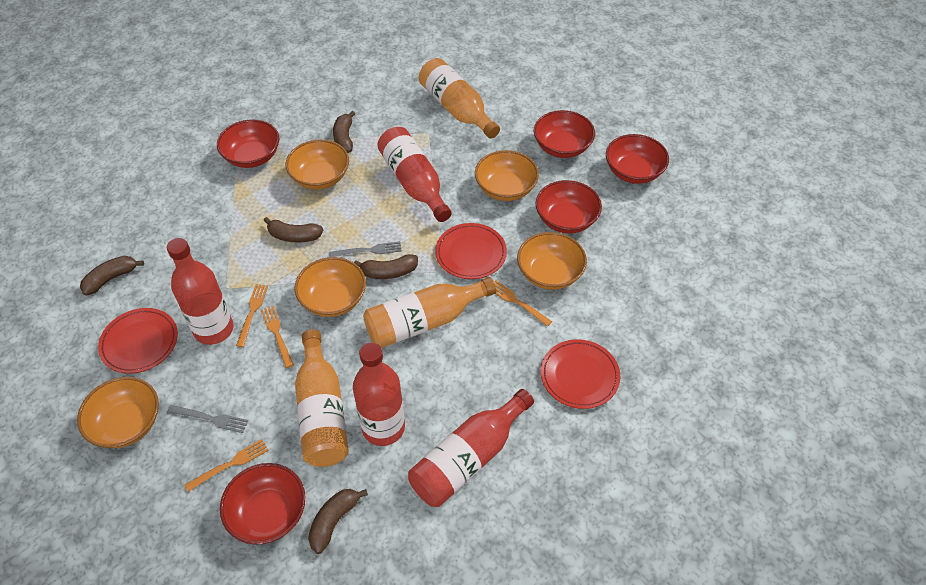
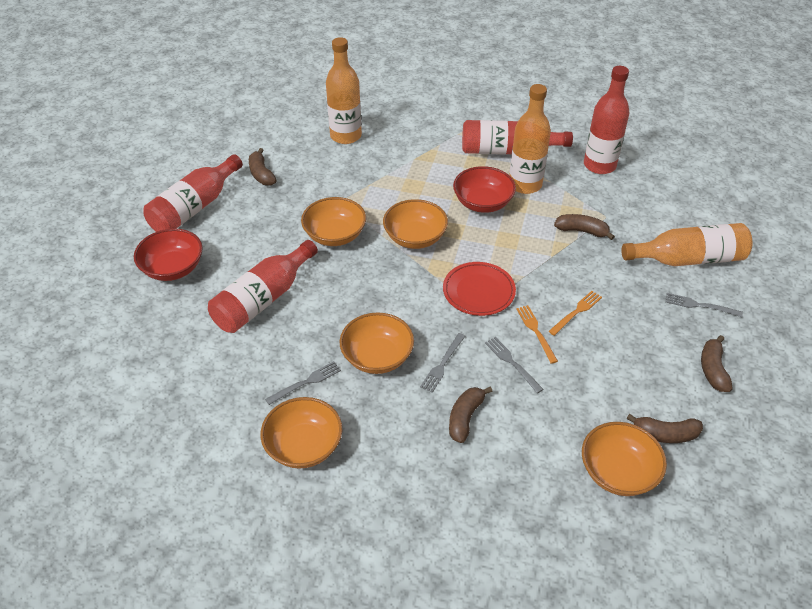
grey fork: [167,405,248,433] [329,241,402,257] = 2 -> [265,361,341,405] [420,333,465,393] [485,337,544,393] [665,293,743,317] = 4
orange fork: [185,439,269,492] [236,284,268,347] [261,306,294,368] [494,280,552,327] = 4 -> [516,305,558,364] [548,291,602,336] = 2
red bowl: [217,119,279,168] [220,463,305,545] [534,110,595,158] [536,180,602,234] [606,134,669,184] = 5 -> [134,228,203,281] [453,166,516,213] = 2
red plate: [98,308,178,374] [435,223,507,279] [541,339,620,409] = 3 -> [443,262,516,316] = 1

